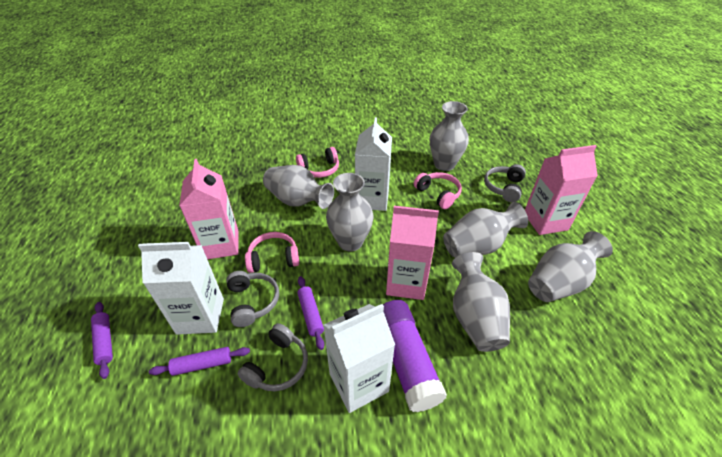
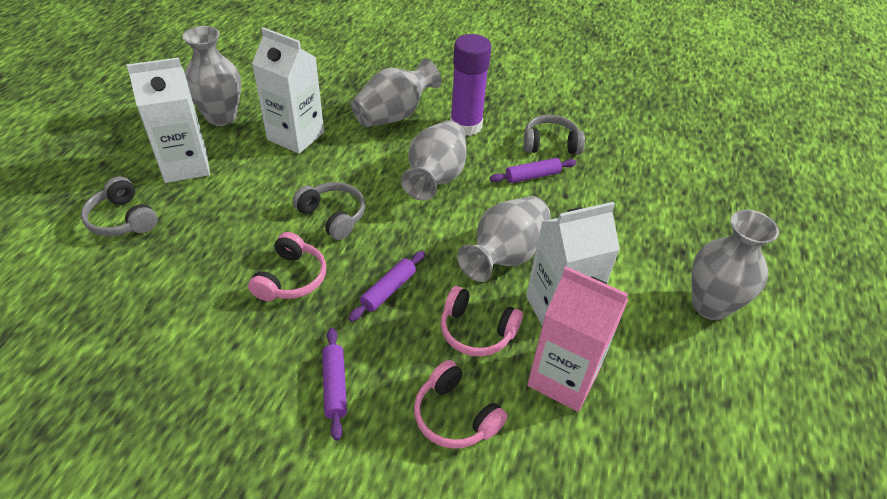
grey vase: [263,165,334,209] [326,173,374,251] [430,101,469,171] [443,202,528,258] [452,252,510,352] [528,231,613,302] = 6 -> [182,26,241,126] [351,58,441,127] [401,120,466,201] [457,196,550,282] [691,210,779,320] = 5
pink carton: [179,159,239,259] [386,206,439,300] [525,145,598,235] = 3 -> [527,266,628,412] = 1

